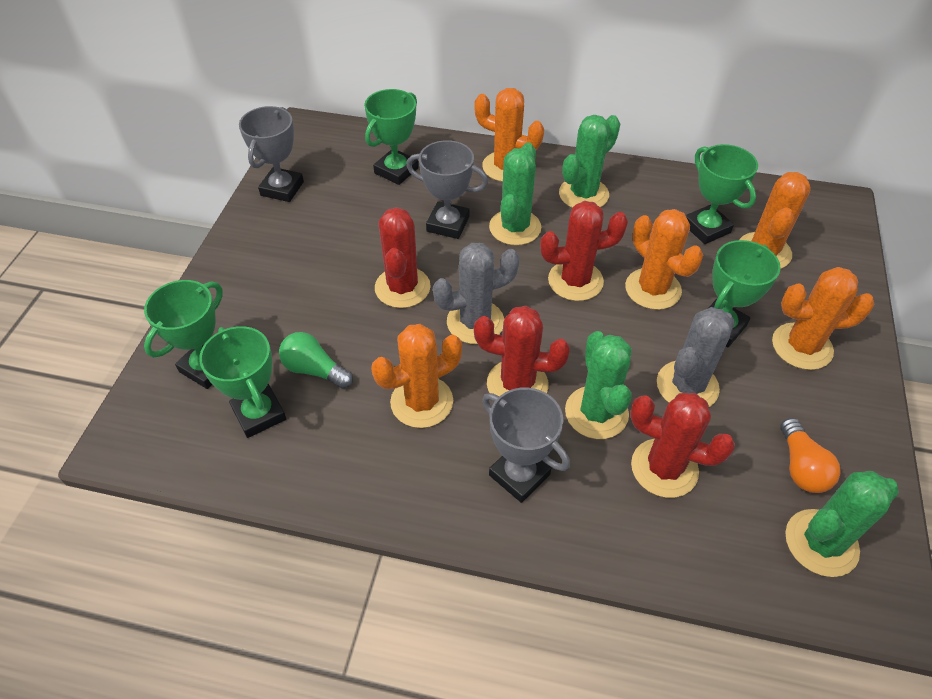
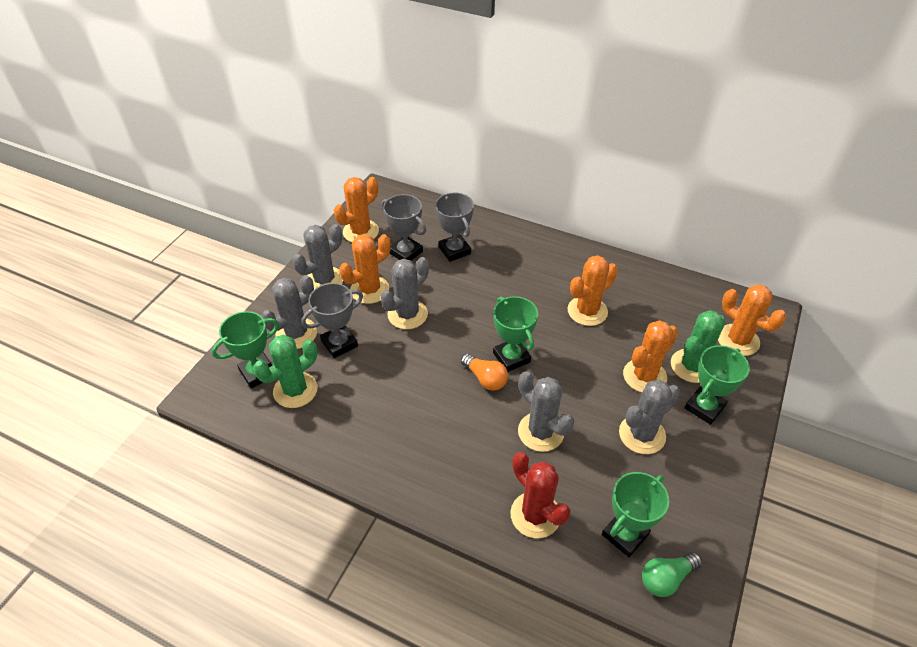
green cactus: [489,143,541,245] [559,115,620,208] [565,331,632,439] [785,471,899,577] = 4 -> [253,335,318,408] [671,310,726,383] = 2
green trophy: [144,280,223,389] [199,326,286,438] [364,89,418,185] [685,144,758,244] [709,240,781,347] = 5 -> [212,311,279,388] [493,296,538,372] [602,472,669,557] [685,345,750,425] = 4
grey cactus: [433,243,520,344] [657,307,735,407] = 2 -> [261,275,317,349] [293,224,343,289] [380,257,429,329] [518,371,574,452] [619,380,680,454] = 5
red cactus: [375,207,431,308] [474,306,570,396] [540,201,628,301] [630,393,735,498] = 4 -> [510,452,571,538] = 1

